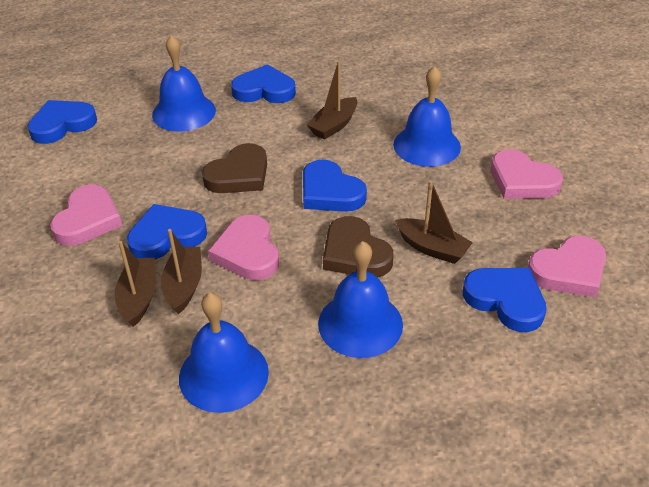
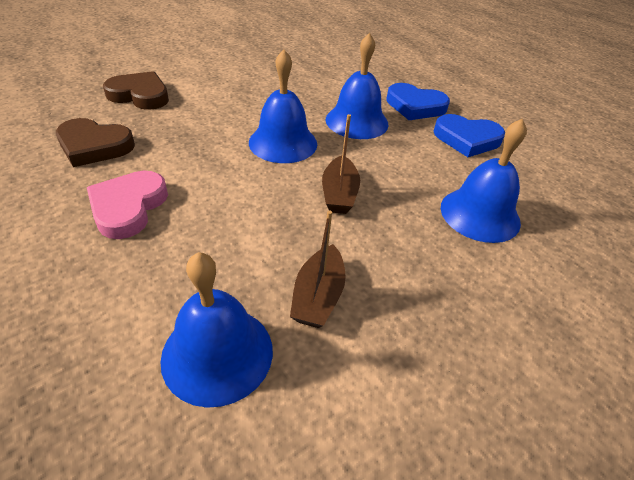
blue heart: [28,100,97,144] [127,204,207,260] [231,64,296,103] [303,159,367,212] [463,268,547,332] = 5 -> [386,83,450,120] [434,114,505,157] = 2
brown boat: [115,241,156,327] [161,229,202,314] [307,61,357,140] [395,180,473,264] = 4 -> [290,210,346,328] [322,114,360,214] = 2
pink heart: [50,184,122,246] [208,215,279,280] [491,149,563,199] [528,236,606,297] = 4 -> [87,171,168,239] = 1

